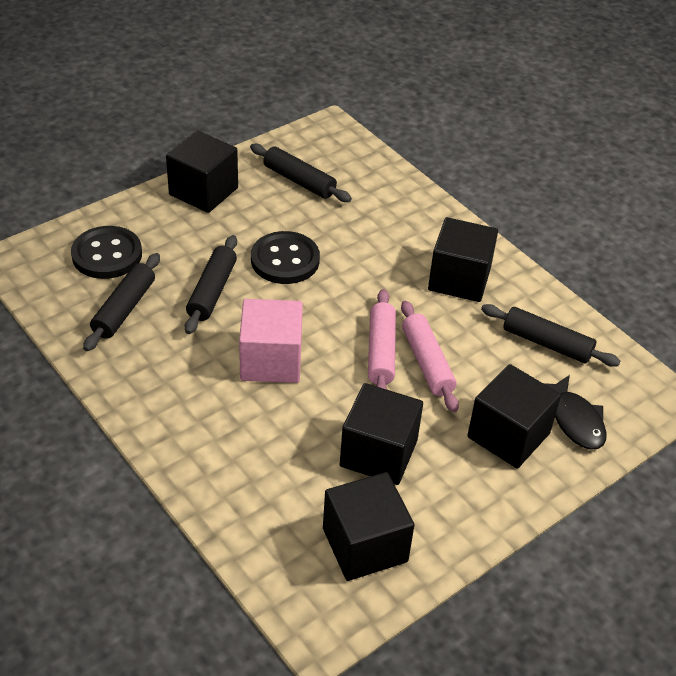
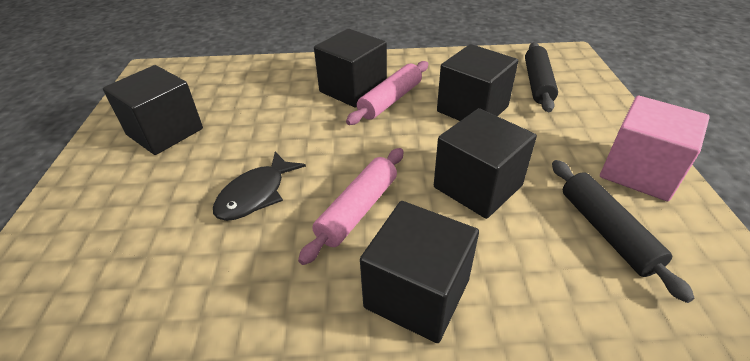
black button: [71,226,142,279] [251,231,320,284] = 2 -> none = 0
black rolling pin: [83,253,160,351] [185,235,237,334] [250,144,352,202] [481,304,620,367] = 4 -> [525,42,558,112] [552,160,694,303] = 2

